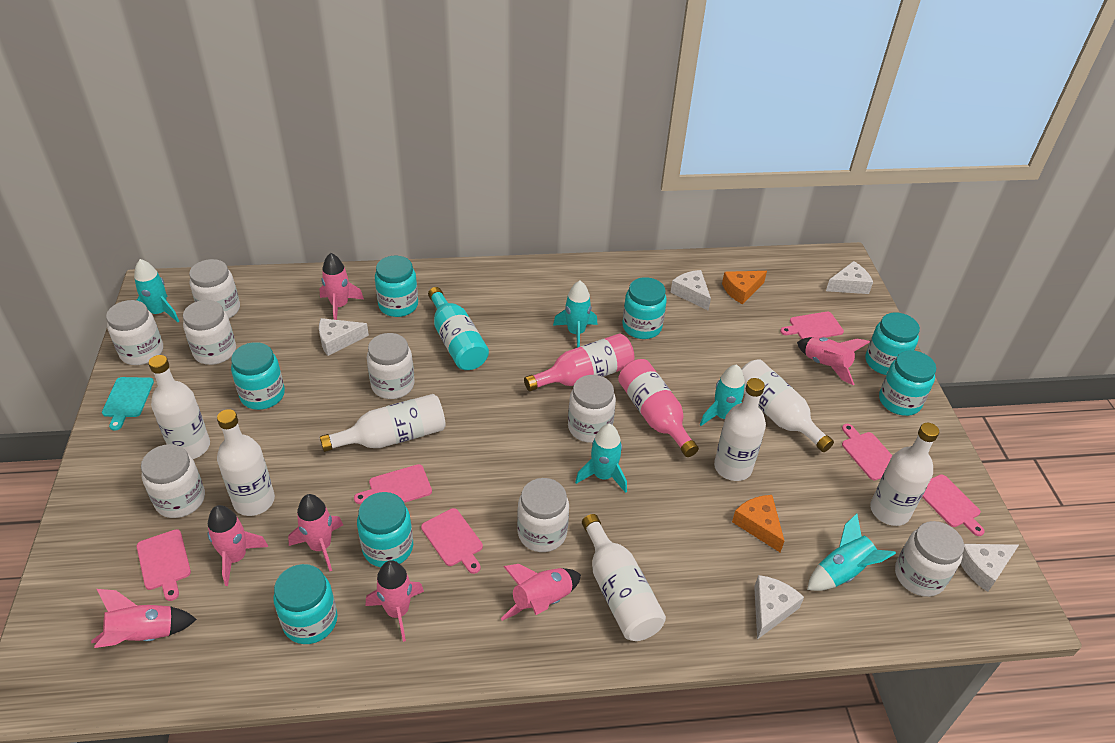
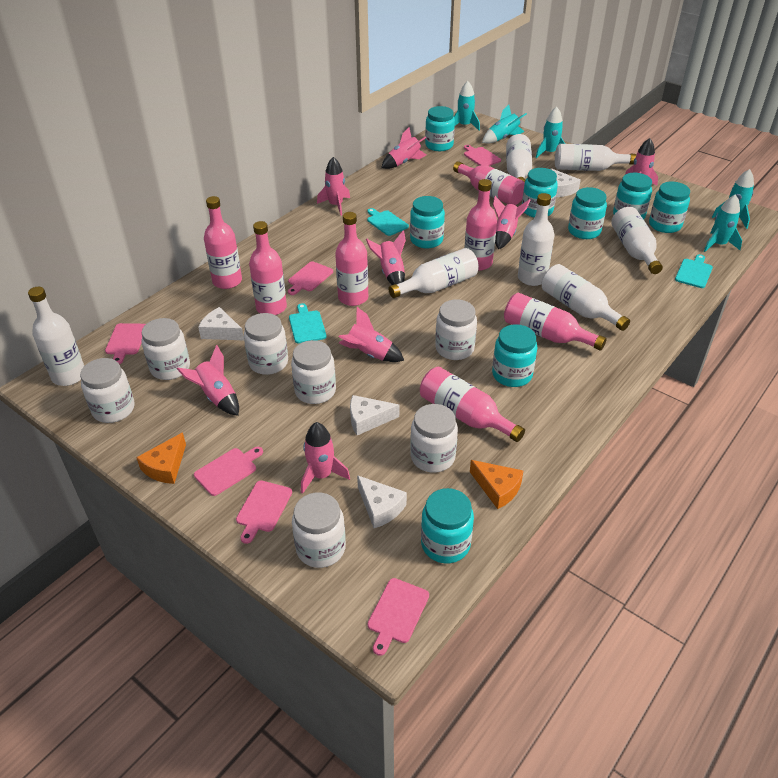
pink bottle: [524,333,634,391] [618,359,699,457] = 2 -> [204,196,242,289] [249,221,287,315] [335,212,368,306] [420,367,525,442] [453,161,525,205] [464,179,497,271] [504,293,607,351] = 7
pink rocket: [91,589,197,648] [207,505,268,586] [288,494,343,572] [320,253,364,320] [366,560,424,642] [501,564,581,621] [797,337,870,385] = 7 -> [177,345,239,416] [301,422,350,494] [317,157,350,216] [339,307,404,362] [366,230,406,285] [381,128,426,169] [493,196,530,249] [625,138,658,185] = 8
turquoise bottle: [428,287,489,370] = 1 -> none = 0
turquoise cutting board: [102,377,154,431] = 1 -> [289,303,326,343] [367,208,409,236] [675,254,713,288] = 3
turquoise jar: [231,342,285,410] [273,564,337,644] [357,492,413,567] [375,256,418,317] [622,277,667,339] [866,312,920,375] [879,350,936,416] = 7 -> [410,196,445,248] [421,488,474,563] [425,106,455,151] [492,324,537,387] [522,168,558,218] [568,187,607,239] [613,173,652,219] [649,182,690,233] = 8
white cheese: [319,318,369,356] [670,270,711,311] [754,575,804,639] [826,261,873,294] [960,544,1019,592] = 5 -> [198,307,244,340] [350,395,399,435] [357,475,407,528] [550,168,581,197] = 4
white jar: [106,300,163,365] [141,444,205,518] [183,300,236,365] [189,259,240,318] [367,333,415,399] [517,478,569,552] [568,375,616,443] [895,521,964,597] = 8 -> [80,358,135,423] [142,318,190,380] [244,313,288,375] [291,340,336,404] [292,492,346,568] [410,404,458,473] [435,299,477,360] = 7

